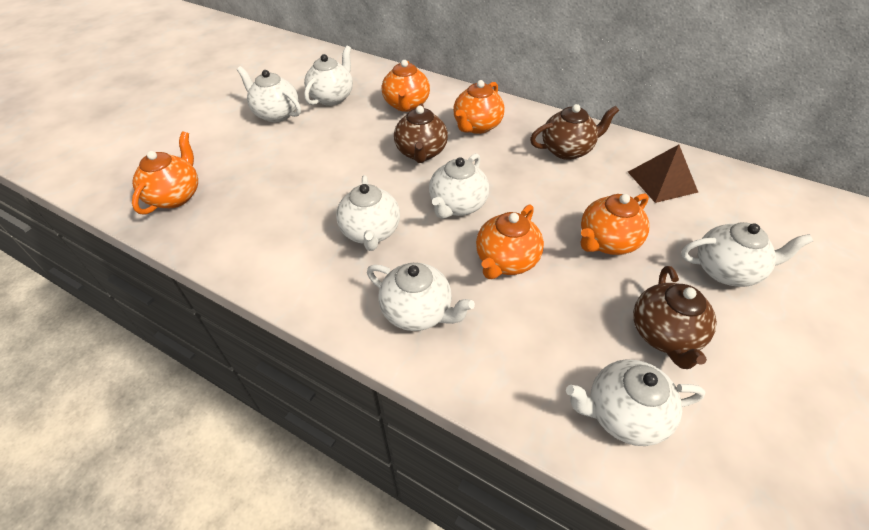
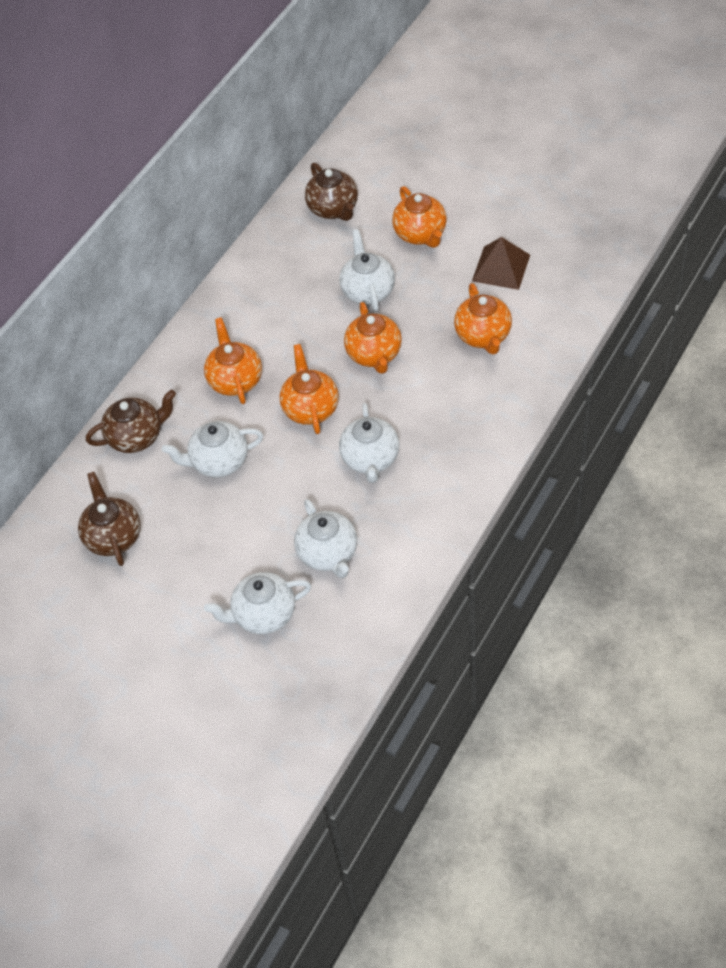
white teapot: [237,66,301,122] [304,46,353,106] [336,175,400,251] [367,263,475,331] [429,153,489,219] [566,359,705,446] [681,222,813,287] = 7 -> [161,421,263,478] [204,572,311,634] [294,499,357,578] [339,229,395,312] [339,403,399,483] = 5

